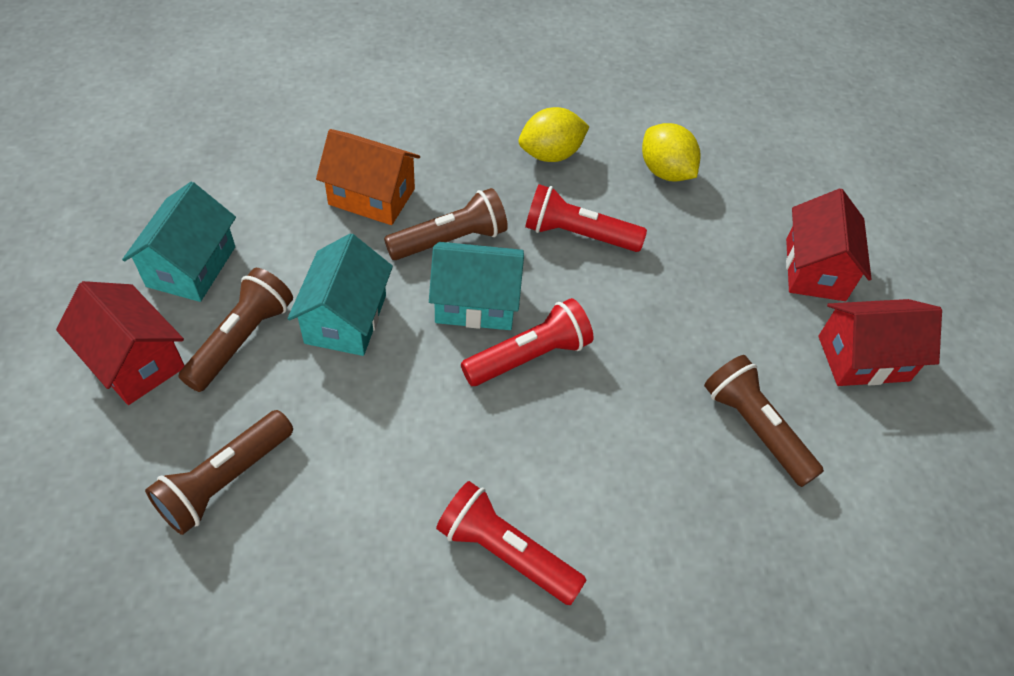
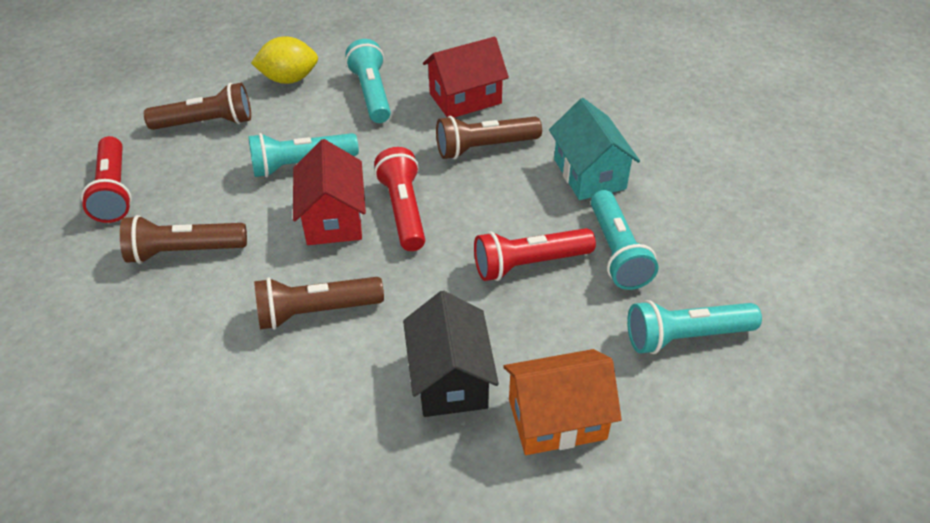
black house: none = 0 -> [403,291,499,417] = 1
red house: [56,281,185,405] [786,189,872,301] [818,299,942,386] = 3 -> [293,139,366,245] [423,37,509,118] = 2
turquoise flashlight: none = 0 -> [248,133,359,177] [345,39,391,123] [591,190,659,290] [627,300,762,354] = 4
turquoise house: [122,182,236,302] [288,233,393,356] [429,242,524,330] = 3 -> [549,98,640,200] = 1
yellow lemon: [519,107,590,162] [642,123,701,181] = 2 -> [251,36,318,84] = 1

